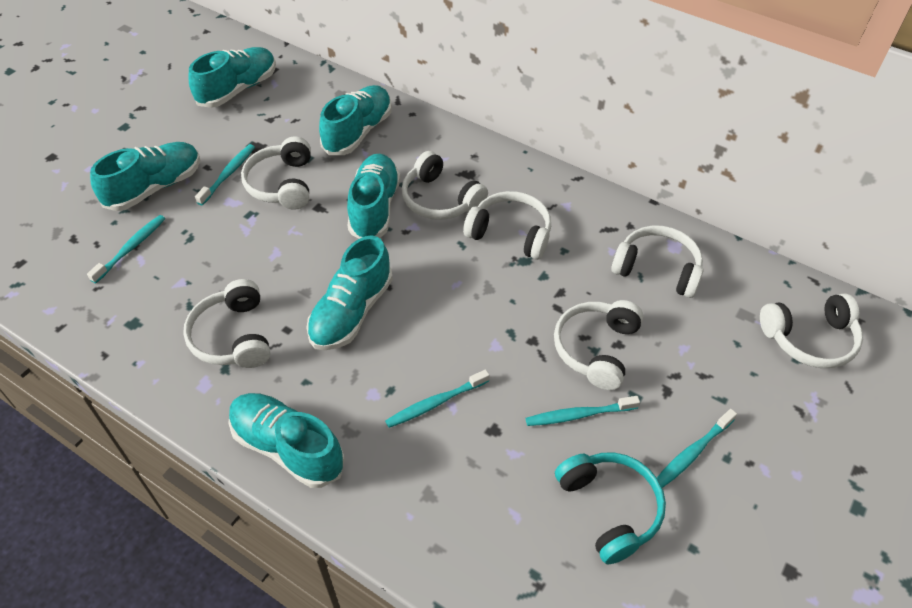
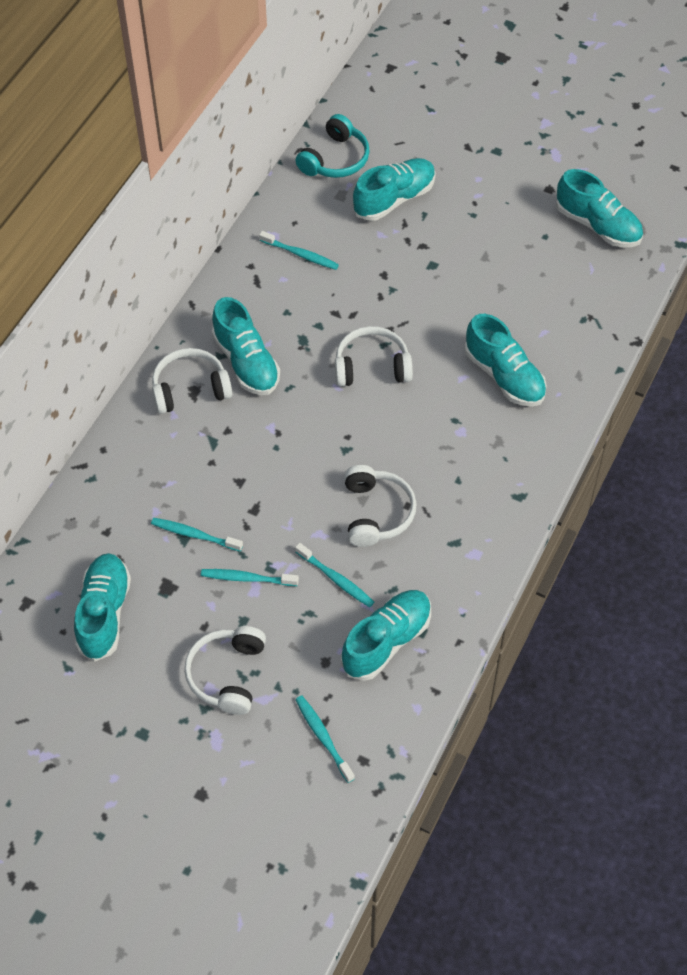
white headphones: [183,279,270,368] [241,136,311,210] [402,151,488,220] [463,191,551,260] [554,300,643,390] [611,225,703,298] [760,293,863,368] = 7 -> [152,348,232,414] [184,626,266,715] [335,326,413,387] [344,465,417,547] = 4

